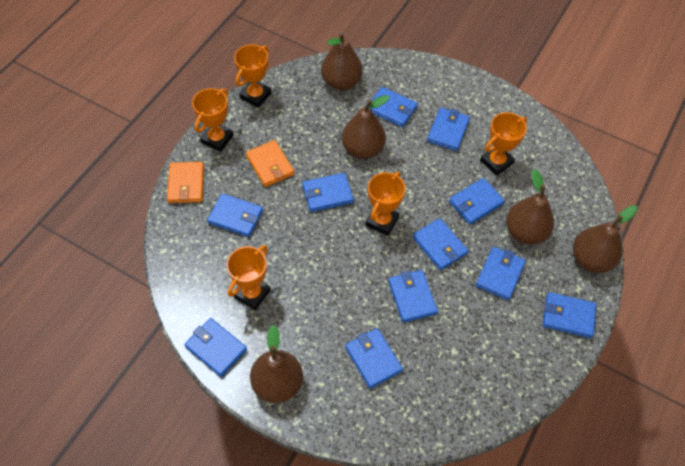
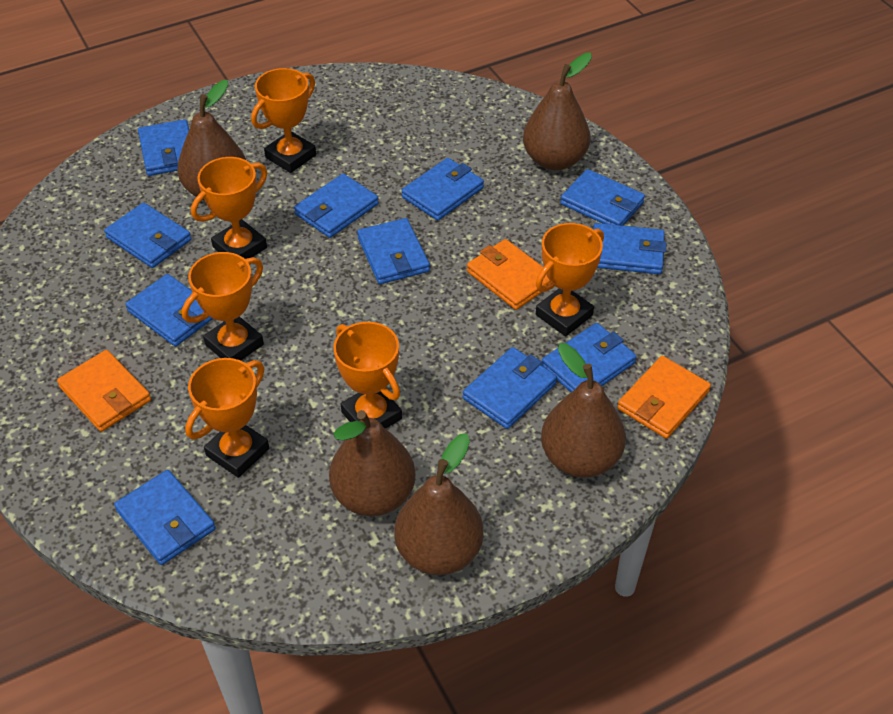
orange trophy: [192,88,233,152] [226,245,271,310] [234,44,271,108] [366,172,405,236] [480,112,527,176] = 5 -> [182,252,264,361] [185,358,269,478] [191,157,267,259] [251,68,316,173] [333,322,402,429] [536,223,604,337] = 6
orange wallet: [167,162,204,203] [246,140,295,187] = 2 -> [57,350,151,432] [467,239,550,310] [618,356,711,439] = 3

